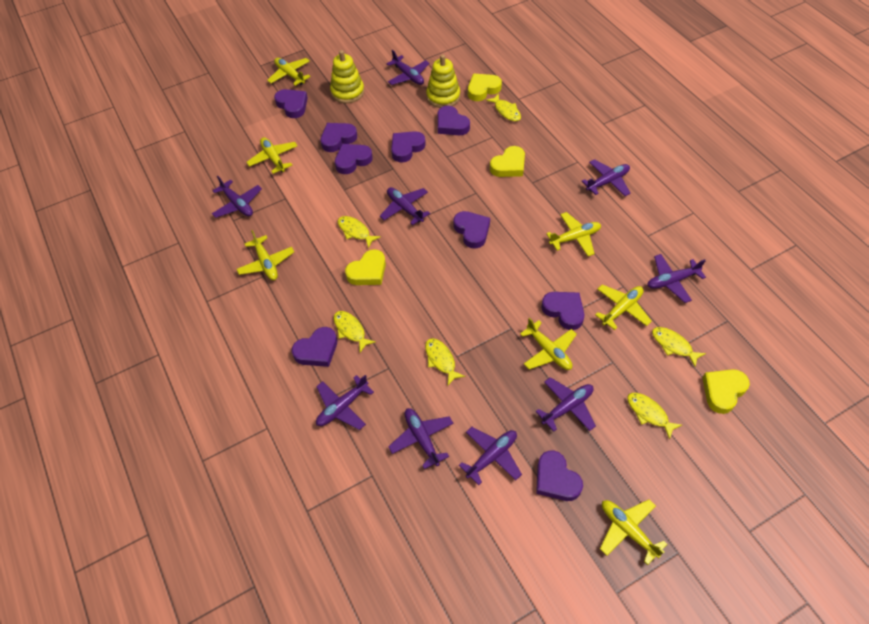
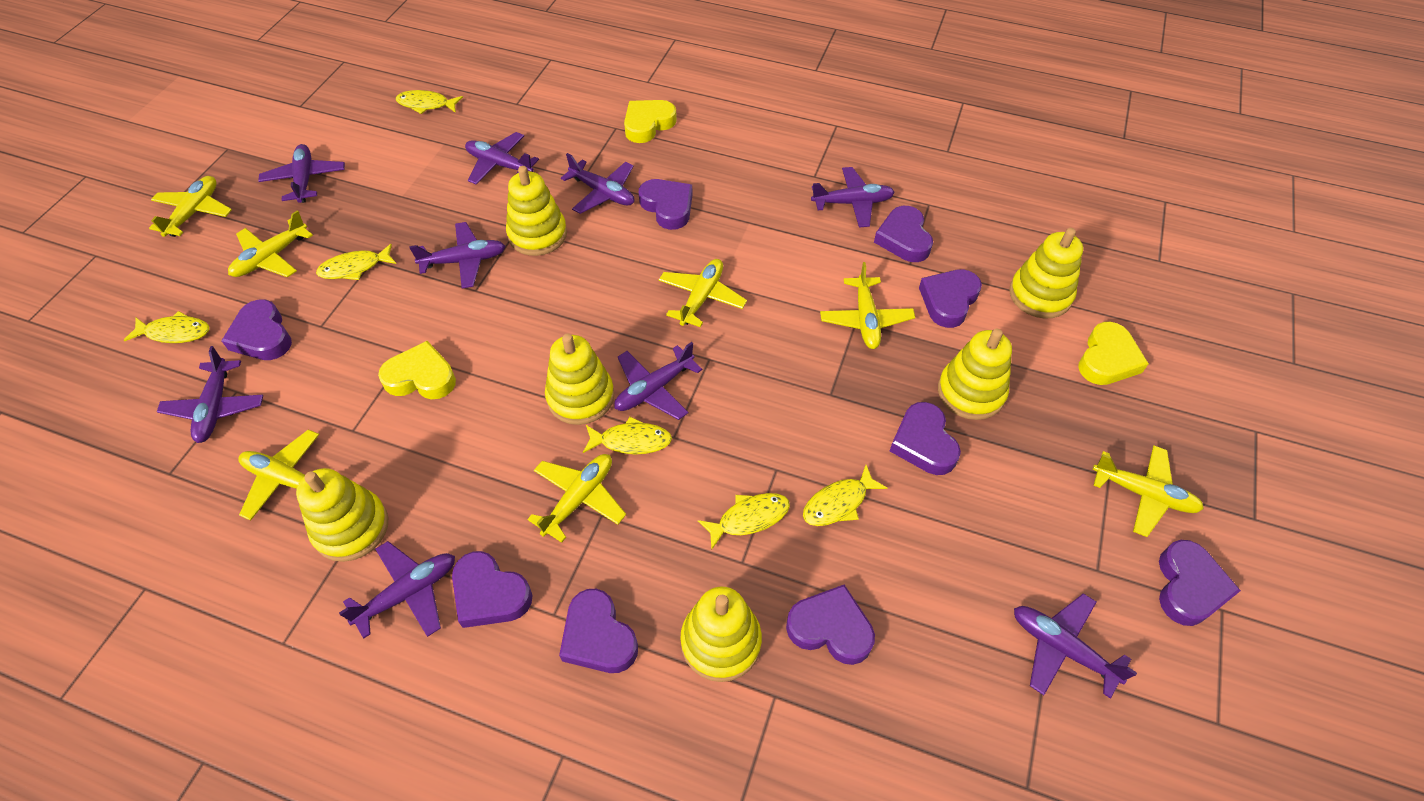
yellow heart: [345,249,386,285] [468,74,502,101] [490,146,525,177] [702,369,750,414] = 4 -> [378,341,456,399] [624,100,677,143] [1078,322,1149,385] = 3
yellow stacking toy: [330,50,364,103] [426,55,460,108] = 2 -> [296,468,388,562] [506,166,567,256] [545,333,614,425] [680,587,762,682] [938,329,1012,420] [1009,228,1083,318] = 6

